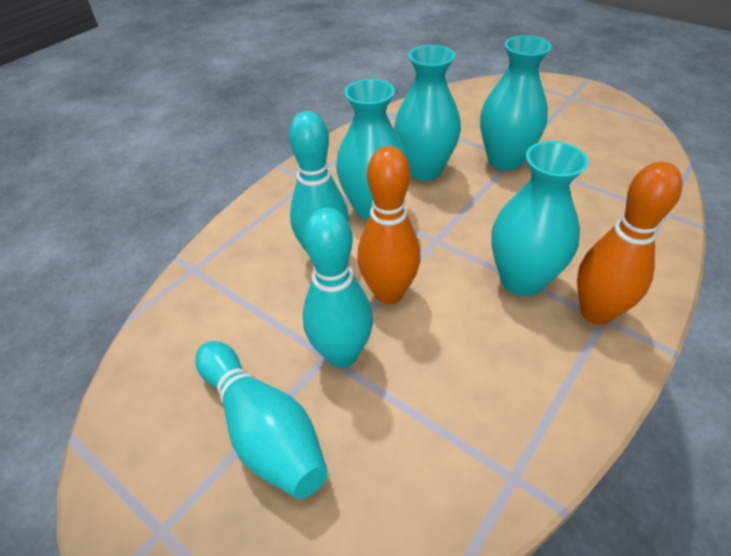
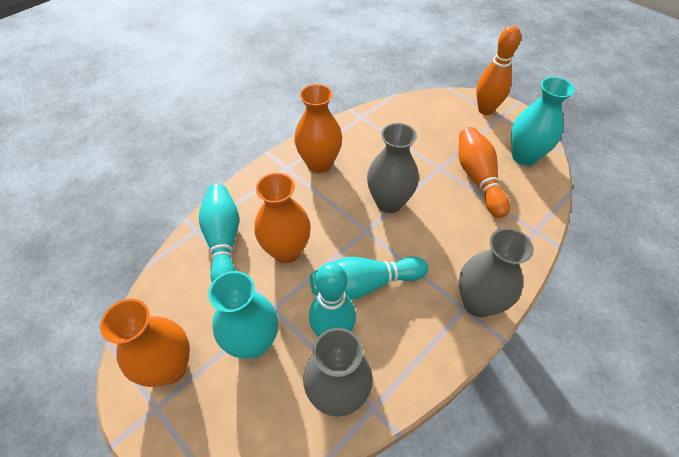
grey vase: none = 0 -> [303,328,373,417] [367,123,419,213] [459,228,534,317] = 3
orange vase: none = 0 -> [100,299,190,387] [254,173,311,263] [294,84,342,173] = 3
turquoise vase: [336,79,407,220] [394,45,461,181] [480,35,551,171] [491,141,588,296] = 4 -> [208,271,278,359] [511,77,575,166] = 2

